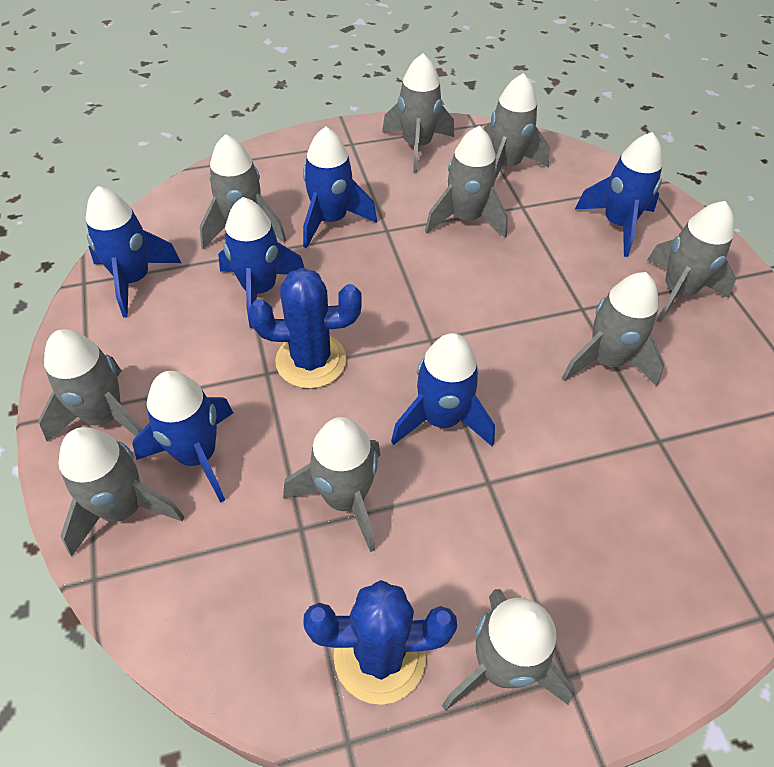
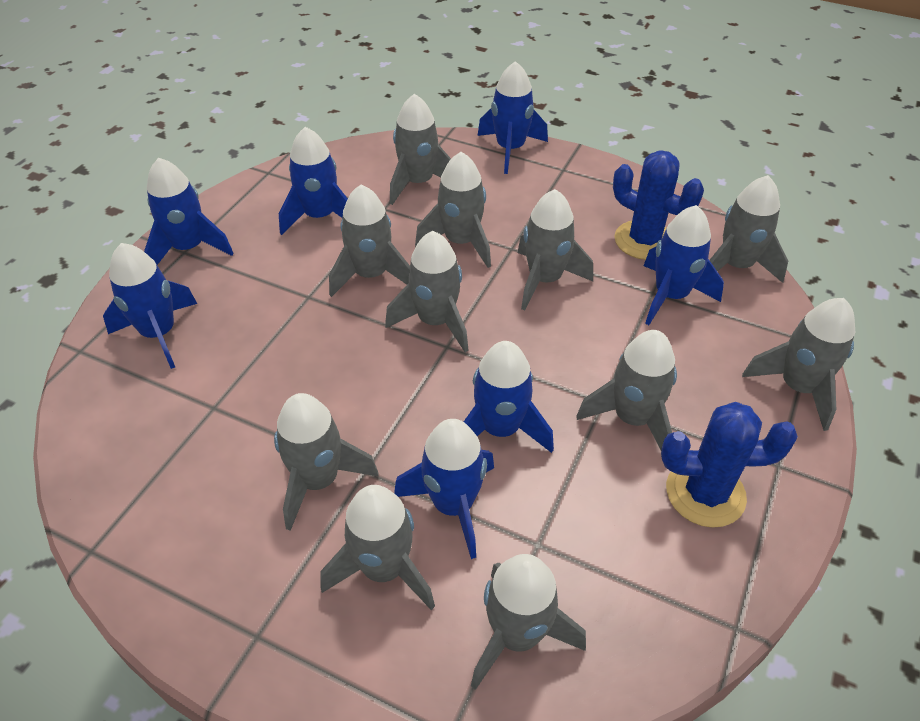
blue rocket: [86,186,181,318] [132,371,233,503] [218,197,304,328] [303,127,377,248] [391,333,495,446] [575,132,663,257] = 6 -> [103,243,197,369] [144,158,234,265] [279,127,348,235] [394,419,494,559] [464,341,554,453] [477,61,548,174] [644,205,724,325] = 7
grey rocket: [38,329,143,441] [58,427,184,556] [200,134,286,249] [283,417,380,552] [382,53,454,173] [425,126,508,238] [442,589,574,711] [484,73,550,180] [562,272,664,386] [647,201,736,323] = 10 -> [274,393,379,531] [320,485,435,610] [329,185,410,297] [385,231,469,353] [390,94,451,205] [415,152,491,268] [471,554,586,690] [518,189,593,310] [576,330,677,450] [710,175,788,283] [742,298,855,431] = 11

